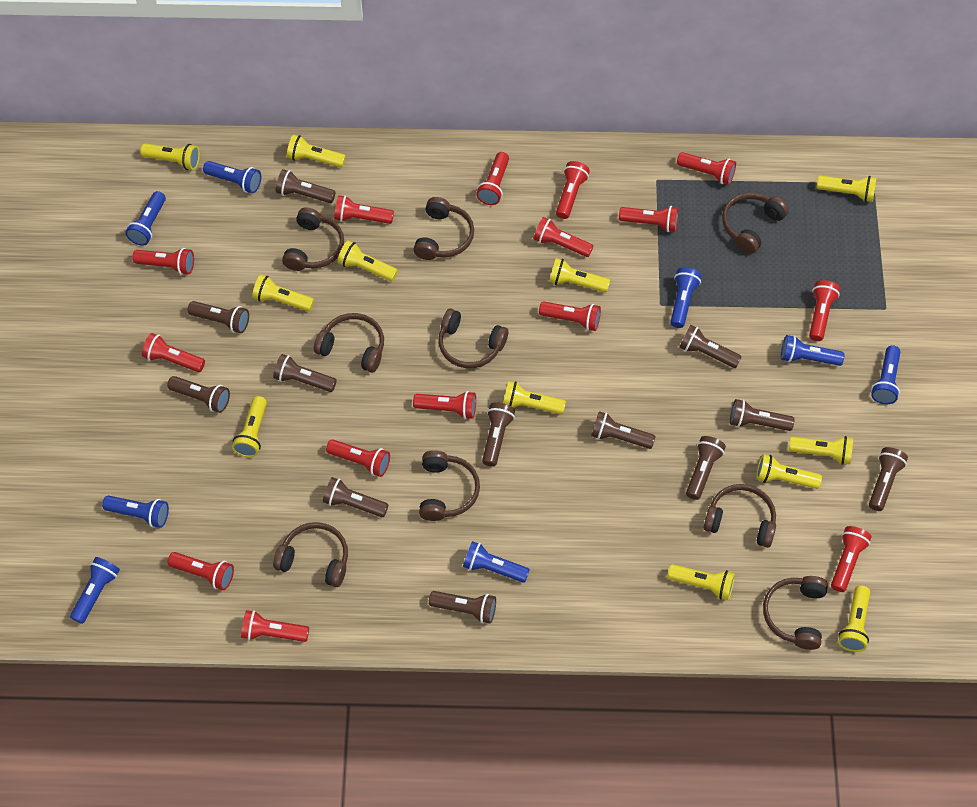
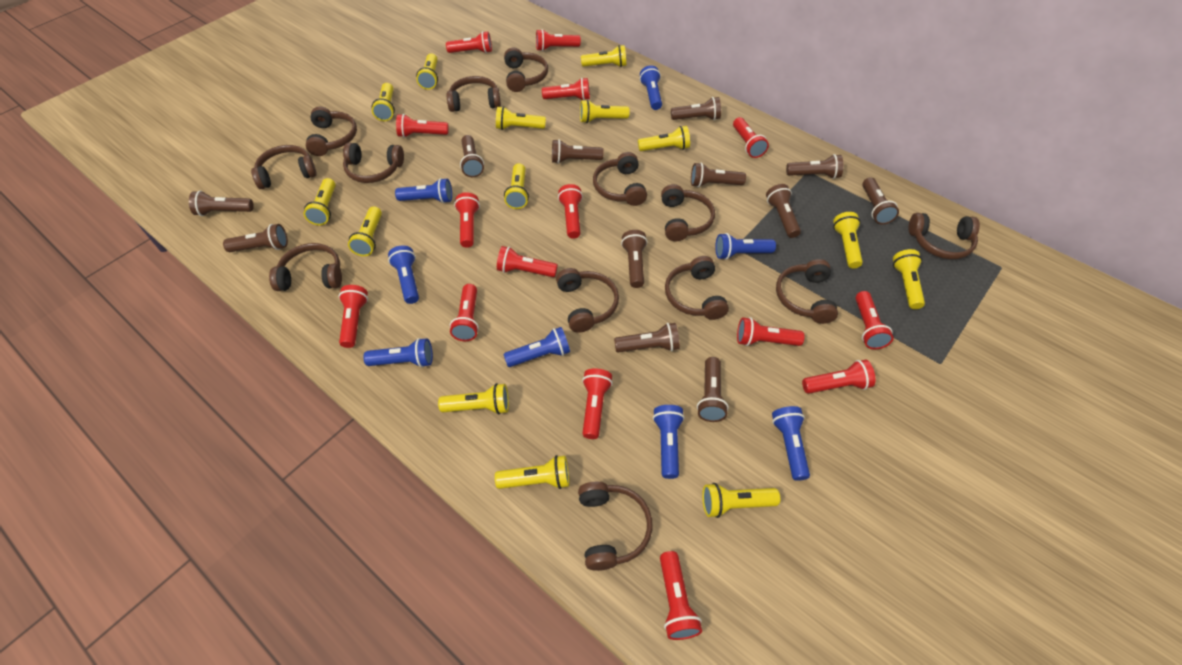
brown headphones: [273,522,348,587] [282,207,344,271] [314,313,384,373] [413,197,474,260] [419,450,480,521] [438,309,508,368] [703,484,776,548] [722,193,789,254] [763,576,828,650] = 9 -> [251,145,317,189] [269,243,342,291] [306,107,357,156] [343,143,404,183] [447,76,501,112] [504,48,548,92] [556,268,619,333] [578,482,653,571] [593,152,647,206] [661,184,715,241] [665,256,729,320] [776,259,838,324] [909,213,980,259] = 13
yellow flashlight: [140,143,200,170] [232,396,267,457] [252,274,314,311] [287,134,346,167] [337,240,398,281] [503,381,566,414] [549,258,610,292] [667,564,735,600] [756,454,822,489] [789,436,853,465] [817,175,877,202] [838,585,870,652] = 12 -> [304,178,336,225] [348,206,382,256] [372,83,395,121] [416,53,438,90] [438,383,509,414] [495,455,569,489] [496,106,546,130] [504,163,529,209] [580,100,630,123] [581,45,626,67] [638,126,690,151] [702,483,780,518] [833,212,863,268] [893,249,925,309] = 14

